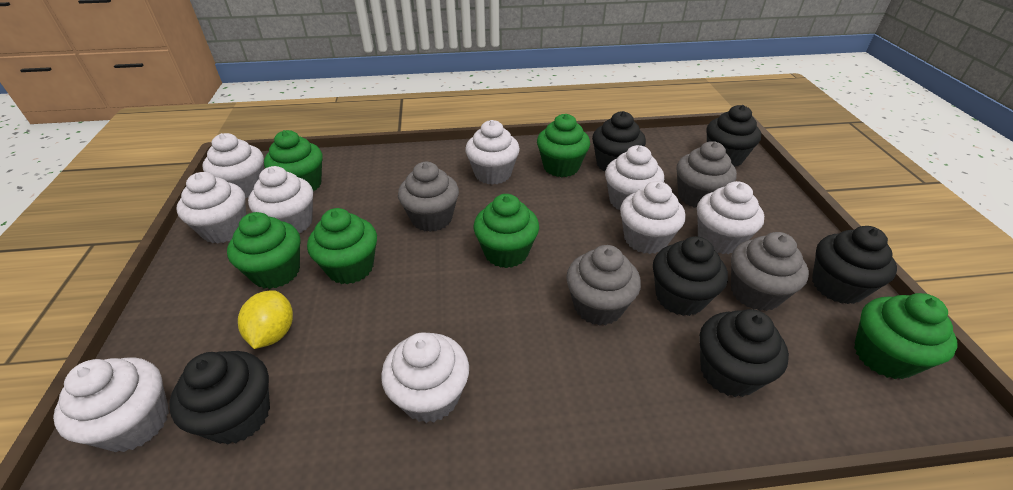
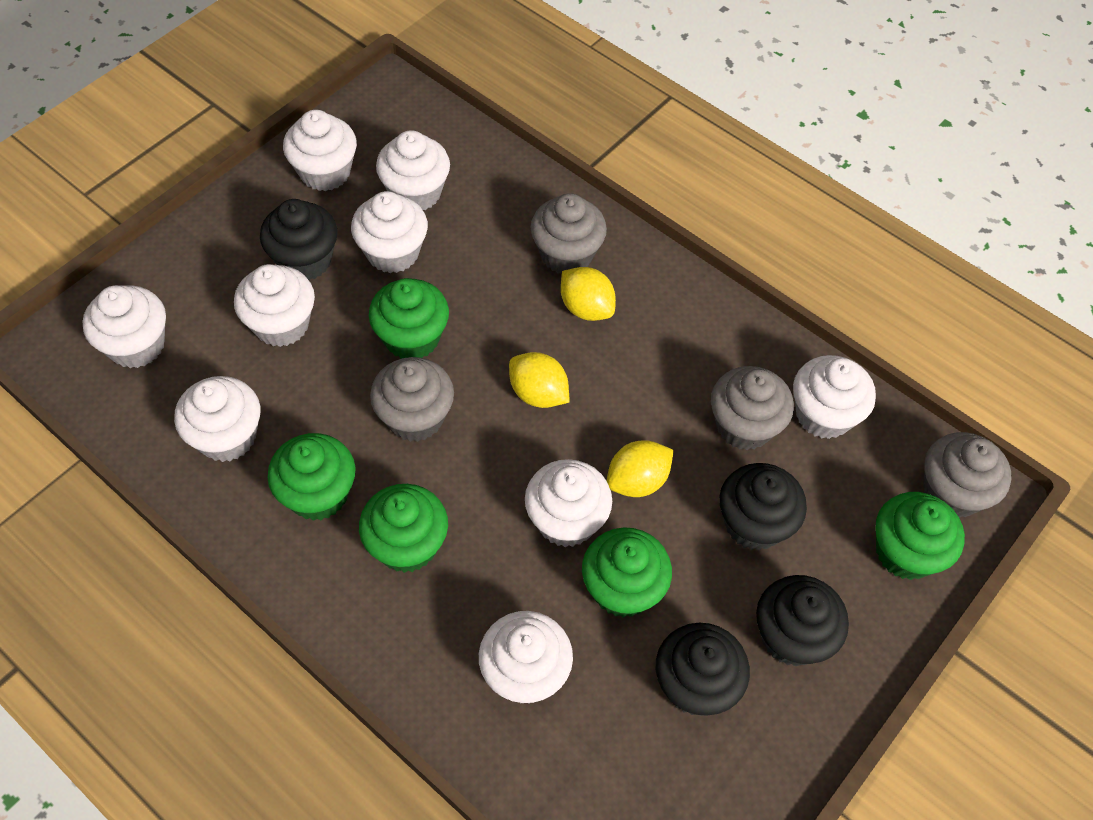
black cupcake: [169,351,270,445] [592,111,646,171] [653,236,728,316] [699,309,789,397] [706,105,761,167] [812,226,897,304] = 6 -> [260,199,338,280] [656,623,750,716] [719,463,807,550] [756,575,849,666] = 4
green cupcake: [227,212,300,289] [264,130,323,192] [307,208,377,284] [474,194,539,268] [537,114,590,177] [854,293,957,379] = 6 -> [267,433,356,521] [359,484,448,573] [369,278,449,359] [582,527,672,618] [875,492,965,580] = 5
yellow lemon: [238,290,293,349] = 1 -> [509,352,569,408] [561,267,616,321] [607,440,674,497] = 3

